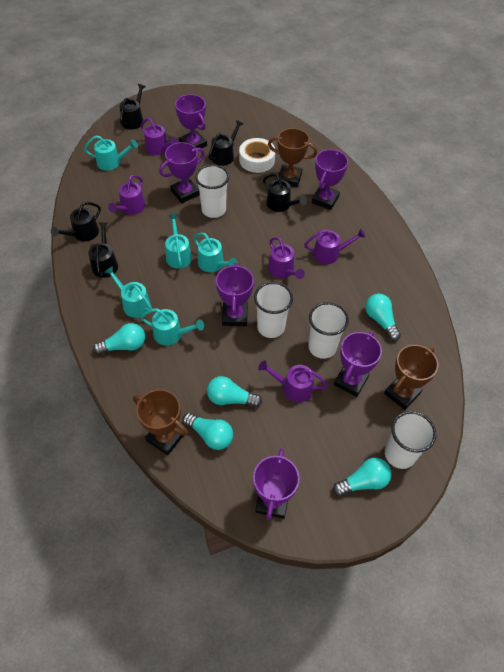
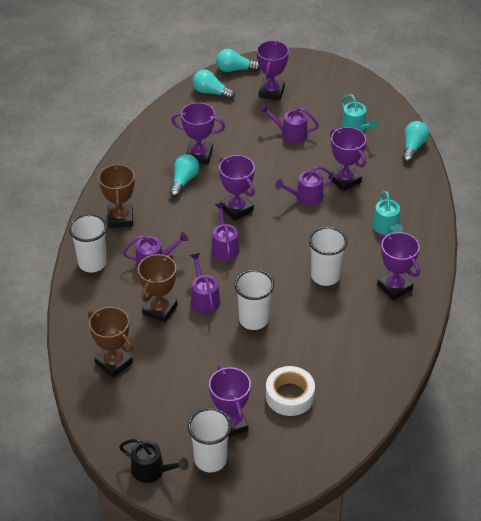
black watering can: [51,202,101,241] [88,222,118,278] [120,84,146,130] [208,120,243,166] [263,174,307,212] = 5 -> [119,439,189,483] = 1
turquoise light bulb: [93,323,145,355] [183,413,233,450] [207,376,262,407] [333,458,392,496] [365,294,401,341] = 5 -> [169,154,199,197] [193,70,235,100] [216,49,260,72] [402,121,429,162] = 4
turquoise watering can: [84,135,138,171] [105,266,153,318] [140,308,204,346] [165,214,192,269] [194,233,238,272] = 5 -> [341,94,378,132] [372,191,403,235] = 2

